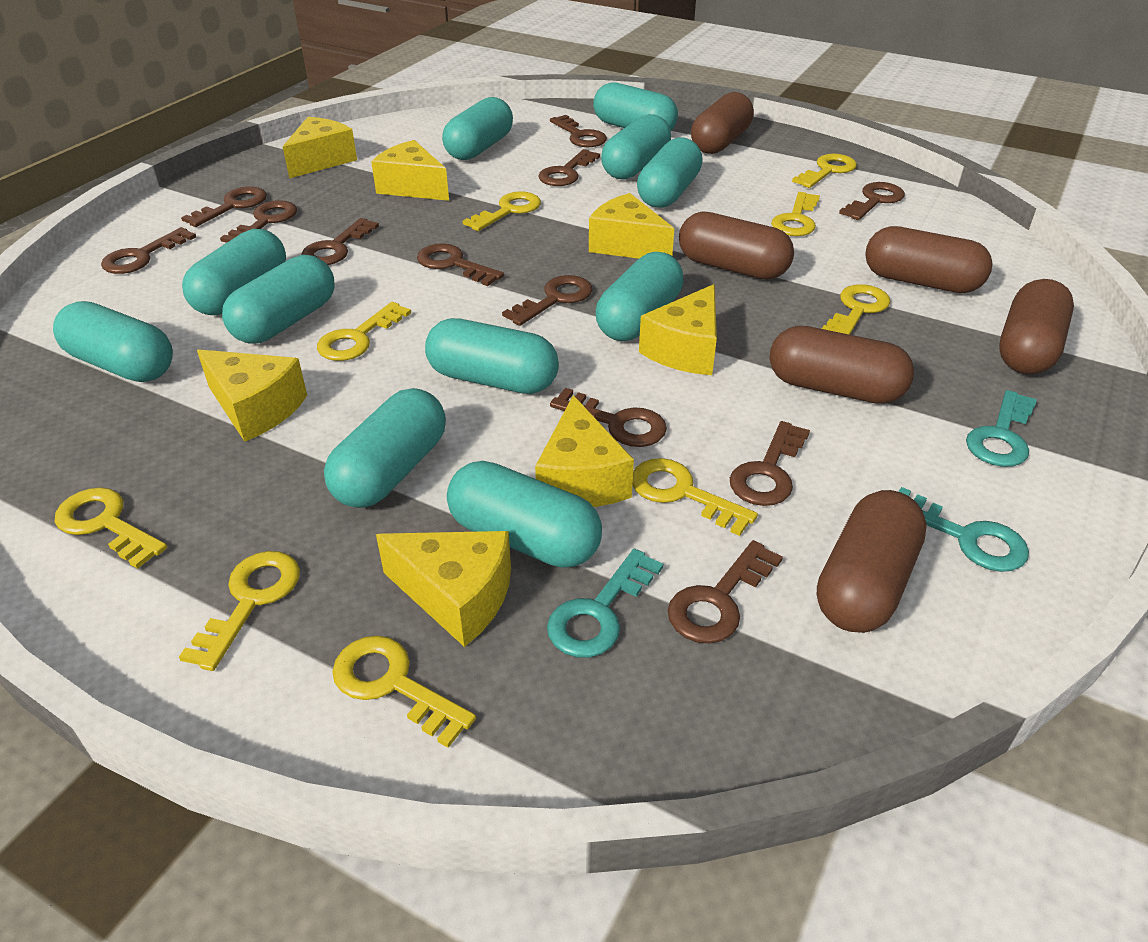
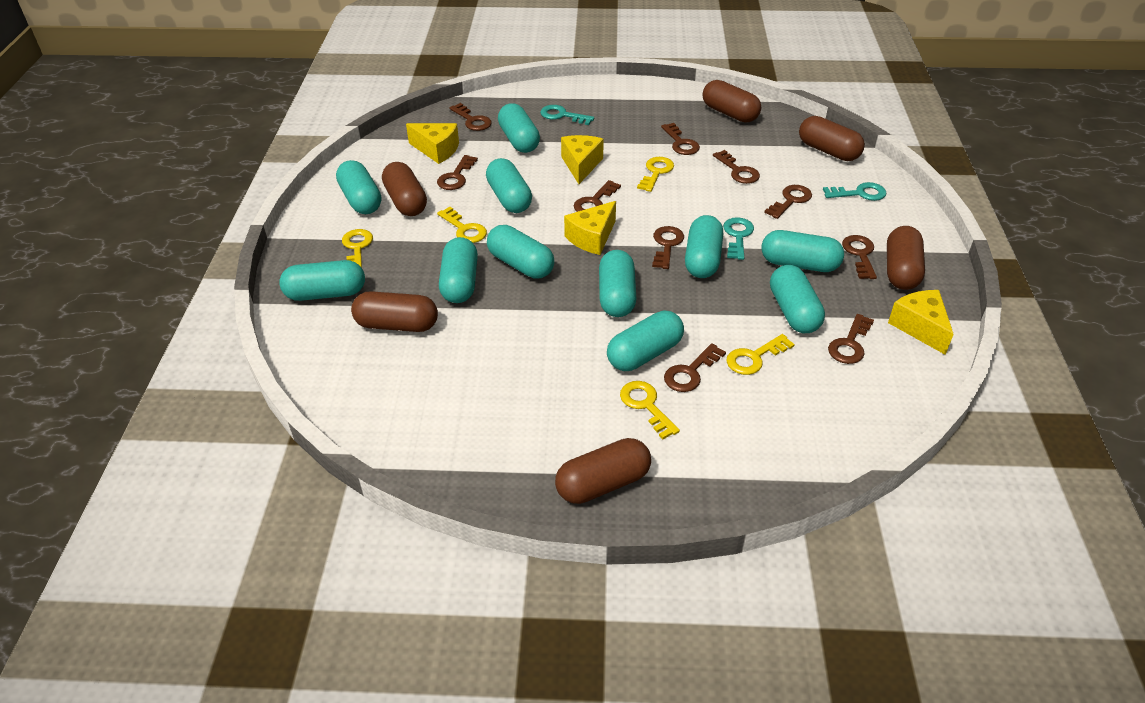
brown key: [101,227,196,274] [181,186,267,227] [220,200,297,243] [301,218,379,265] [417,243,504,286] [502,275,593,326] [538,149,600,186] [550,115,607,147] [550,388,667,447] [668,540,783,644] [730,421,810,506] [839,182,905,220] = 12 -> [437,155,478,190] [449,103,492,131] [574,180,621,212] [652,226,684,269] [661,123,700,155] [664,343,726,392] [713,150,760,184] [764,185,812,219] [828,314,874,364] [842,235,877,279] = 10
yellow cheese: [197,349,307,442] [283,117,357,178] [371,140,449,201] [376,531,511,647] [535,395,634,507] [589,193,674,259] [639,284,717,375] = 7 -> [406,123,459,164] [561,135,604,184] [564,201,616,255] [888,290,954,355] = 4
yellow key: [55,487,167,569] [179,551,300,671] [317,302,411,361] [332,636,476,748] [463,191,541,231] [632,458,758,536] [771,192,820,236] [792,154,857,188] [822,284,890,335] = 9 -> [342,229,373,268] [437,207,487,243] [620,381,680,439] [637,157,674,192] [726,334,795,375] = 5

